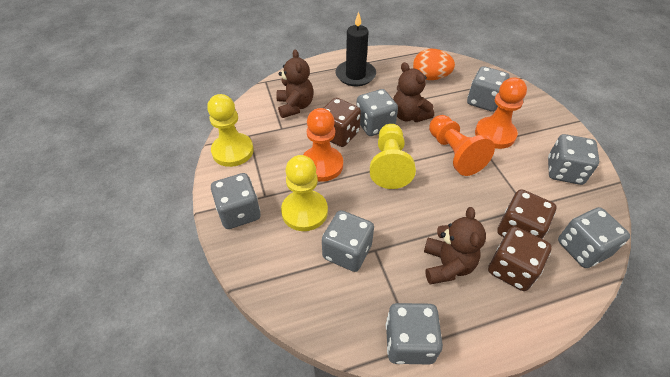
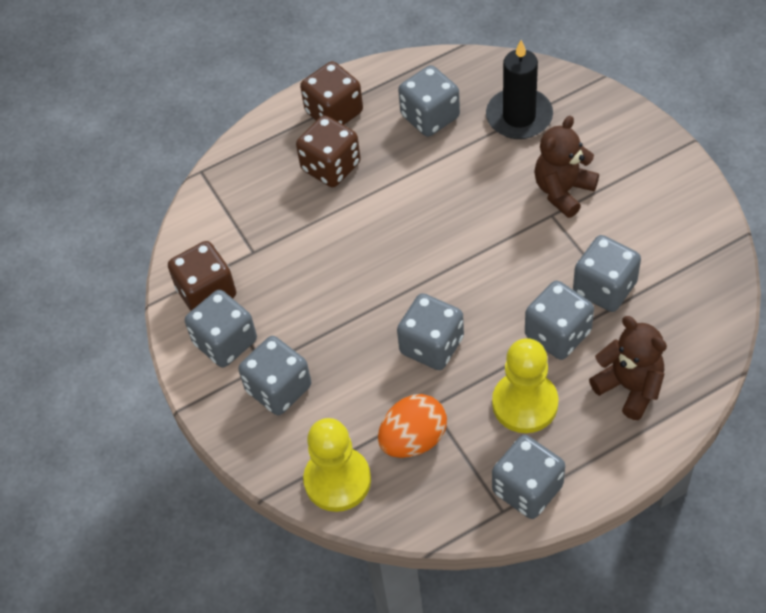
brown teddy bear: [276,49,314,118] [393,62,434,122] [424,207,486,284] = 3 -> [534,116,599,218] [589,316,667,420] = 2
orange pawn: [303,108,343,182] [429,115,495,176] [475,77,527,149] = 3 -> none = 0
yellow pawn: [207,94,254,167] [281,155,328,231] [370,124,416,189] = 3 -> [303,418,371,512] [492,338,558,433] = 2

